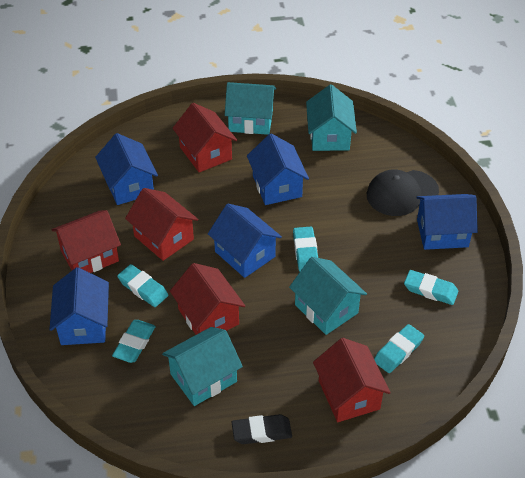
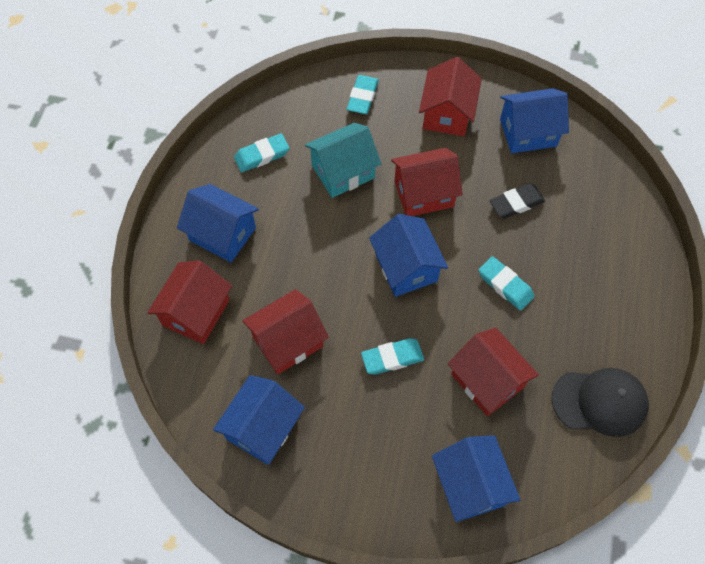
turquoise eraser: [112,320,156,363] [117,264,168,307] [293,227,318,271] [374,324,424,373] [404,270,458,305] = 5 -> [234,133,289,172] [347,75,379,114] [361,338,424,375] [479,256,535,311] = 4
turquoise house: [162,327,243,406] [225,82,276,135] [289,257,367,335] [306,84,357,151] = 4 -> [305,123,381,198] = 1

